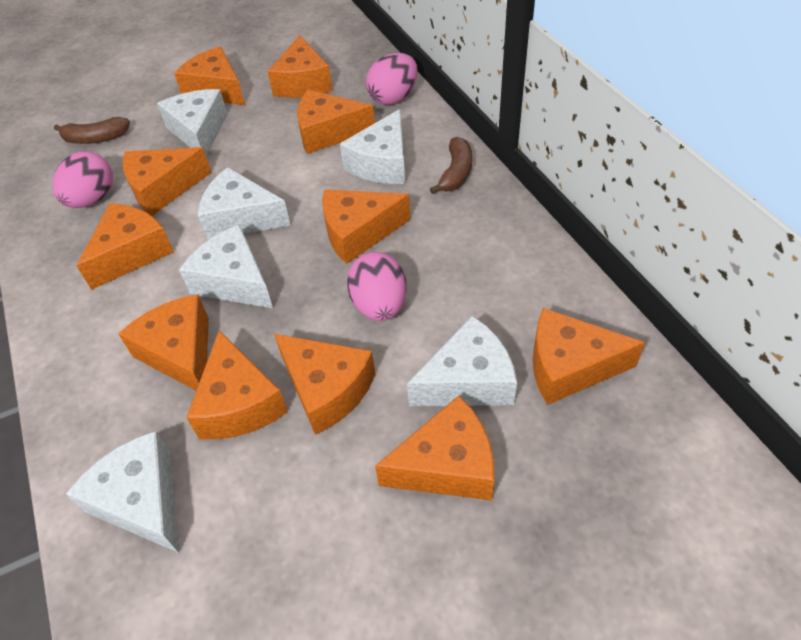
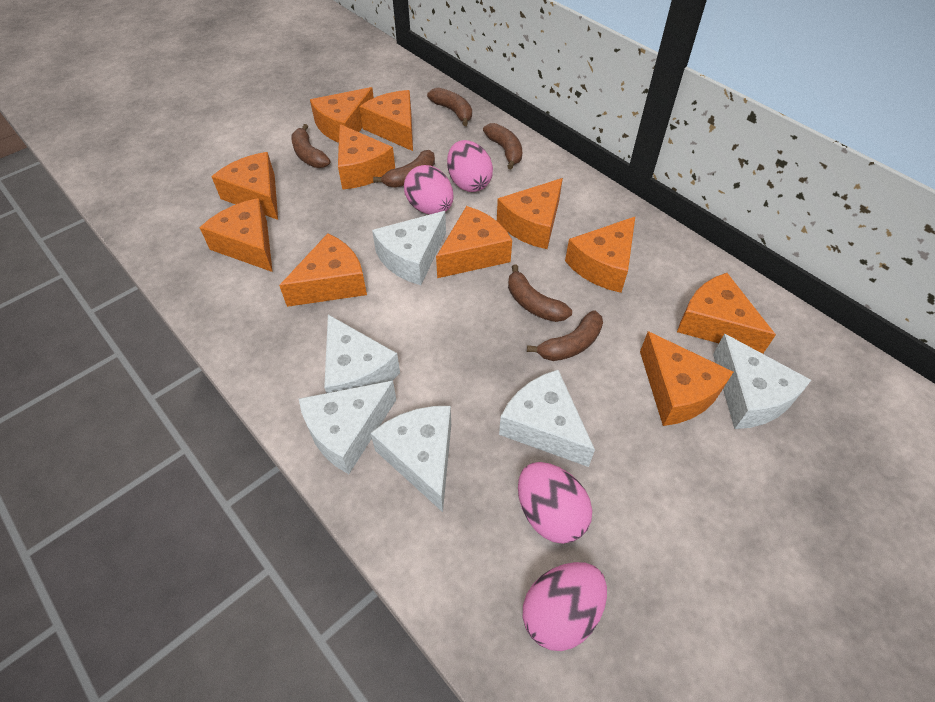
brown banana: [54,117,130,144] [430,137,472,194] = 2 -> [291,124,331,168] [373,150,435,188] [427,88,472,126] [483,123,522,169] [508,264,572,322] [527,310,603,361] = 6
pink egg: [52,151,113,208] [347,252,407,321] [366,53,418,105] = 3 -> [404,165,454,214] [447,140,493,192] [518,462,592,544] [523,562,607,651] = 4

